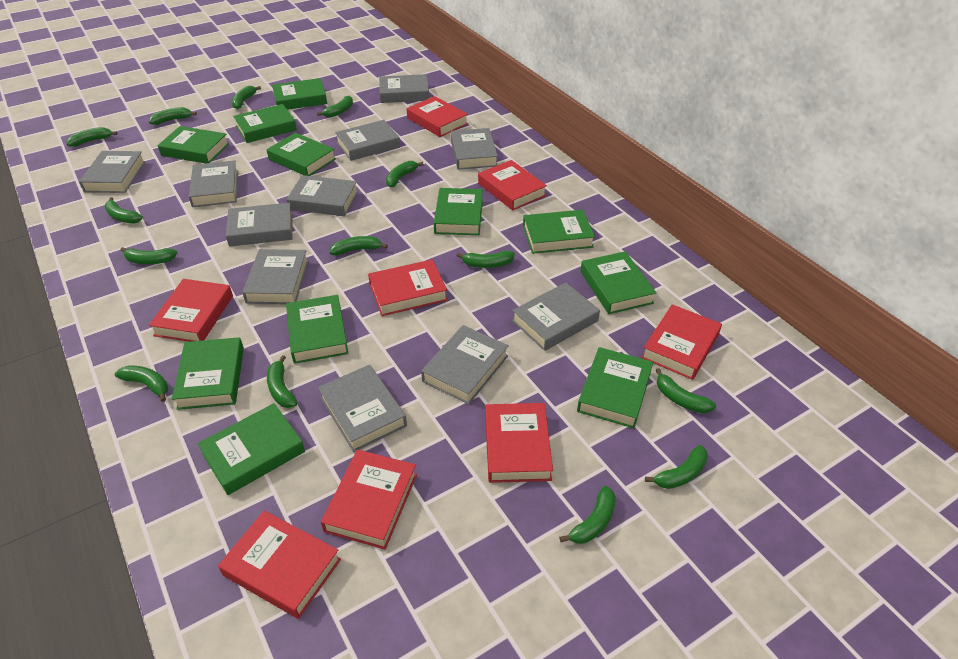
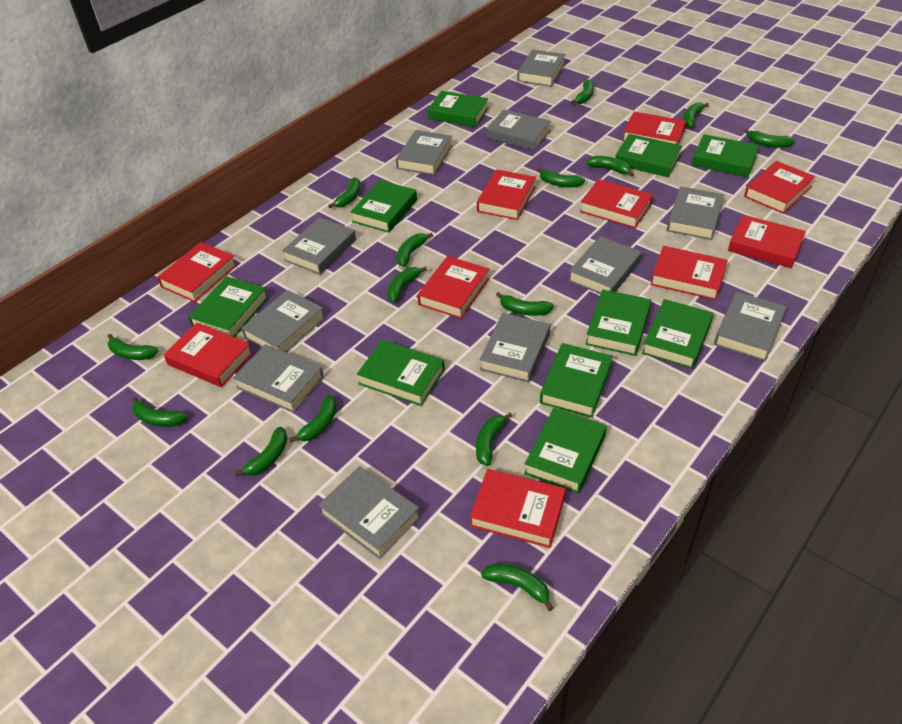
green banana: [66,127,117,147] [104,197,143,223] [115,366,168,402] [121,247,177,264] [149,107,197,125] [232,86,261,109] [267,355,297,408] [317,96,353,118] [330,236,388,256] [386,161,424,187] [456,250,515,268] [559,486,616,544] [645,445,708,489] [655,368,716,413] = 14 -> [107,334,158,360] [132,397,187,427] [235,427,288,477] [289,395,337,442] [328,177,361,208] [387,267,427,302] [397,233,433,267] [476,413,512,466] [481,564,554,611] [496,292,554,316] [537,168,585,187] [570,79,594,104] [586,156,634,177] [683,102,709,128] [744,129,795,148] = 15
green book: [158,126,229,163] [172,337,244,410] [197,403,305,495] [233,104,297,143] [266,132,336,176] [272,78,327,110] [286,295,348,364] [434,188,483,235] [523,210,595,254] [577,347,653,428] [580,251,656,314] = 11 -> [188,276,268,337] [351,180,417,233] [357,340,445,406] [428,91,488,127] [524,408,607,494] [540,343,613,418] [586,289,651,356] [615,134,682,177] [642,299,714,369] [692,134,759,177] = 10
red book: [149,279,233,342] [218,511,341,619] [321,450,417,549] [368,259,448,316] [407,96,468,137] [478,160,547,211] [485,403,553,483] [641,304,722,380] = 8 -> [157,242,237,302] [164,323,253,387] [417,256,489,319] [470,469,566,548] [477,169,536,220] [580,179,653,228] [622,112,686,145] [650,246,728,300] [728,215,806,268] [744,161,815,214] = 10

